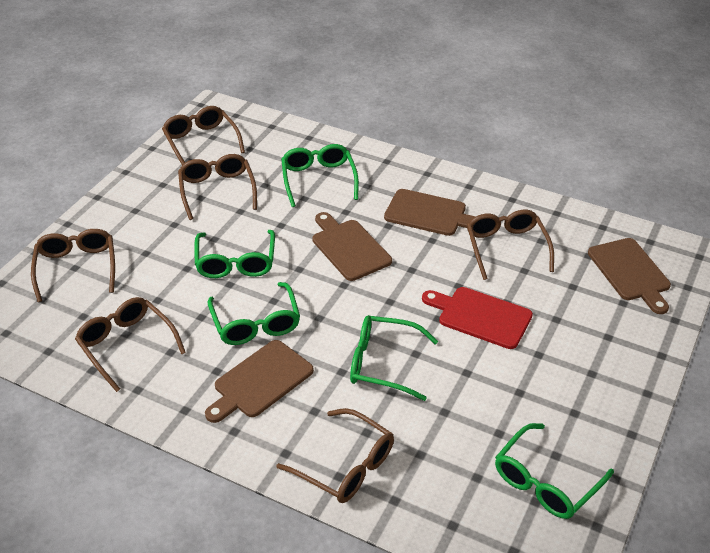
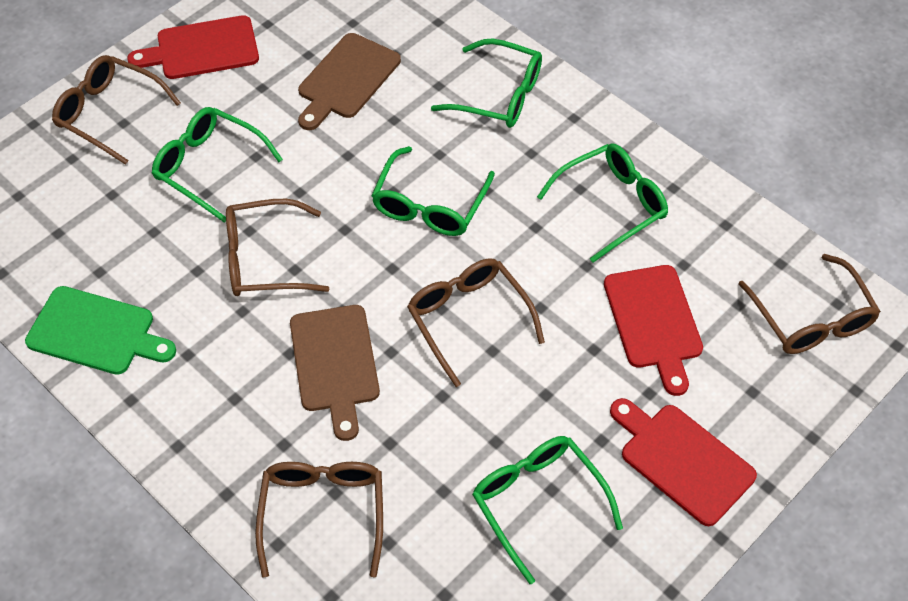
brown cutting board: [205,340,314,423] [313,212,392,281] [384,189,476,236] [588,238,671,314] = 4 -> [290,305,380,441] [298,33,401,130] = 2
brown glasses: [31,229,115,302] [75,297,186,392] [162,106,245,165] [178,154,257,220] [276,408,394,503] [467,210,554,280] = 6 -> [52,55,181,165] [226,199,329,296] [255,462,383,578] [407,258,545,387] [738,254,881,354] = 5
green cutting board: none = 0 -> [25,286,176,375] = 1
red cutting board: [422,287,533,349] = 1 -> [127,15,259,79] [604,265,703,396] [610,398,757,526] = 3

